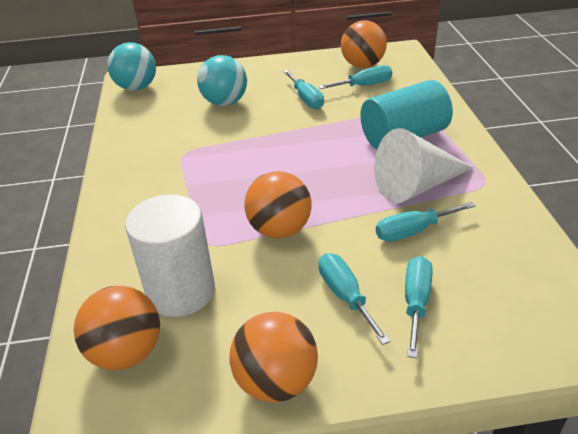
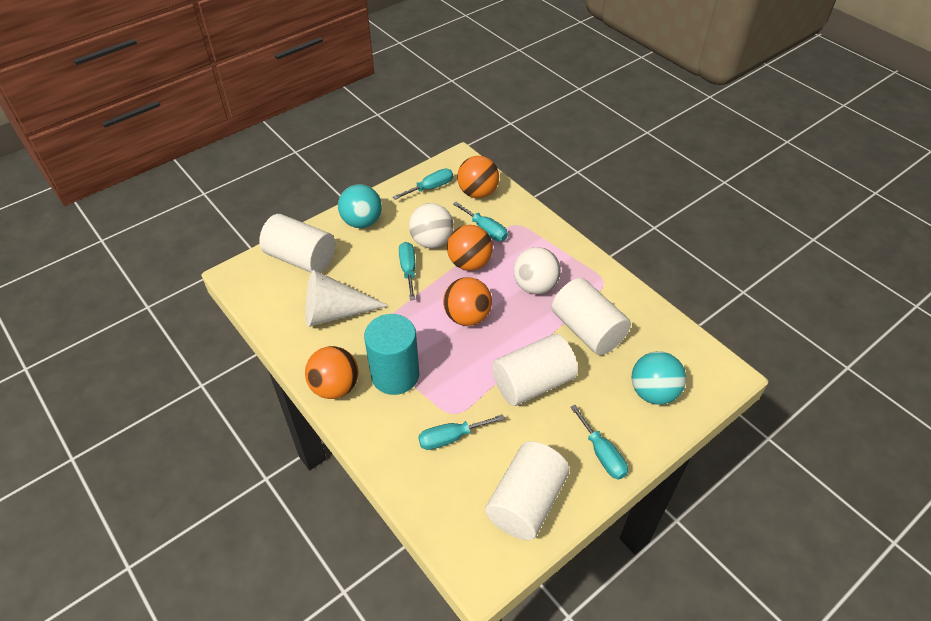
white ball: none = 0 -> [409,203,454,248] [513,247,561,294] = 2
white cylinder: [125,194,215,317] = 1 -> [259,214,335,273] [485,441,570,540] [492,334,578,406] [552,278,631,355] = 4

